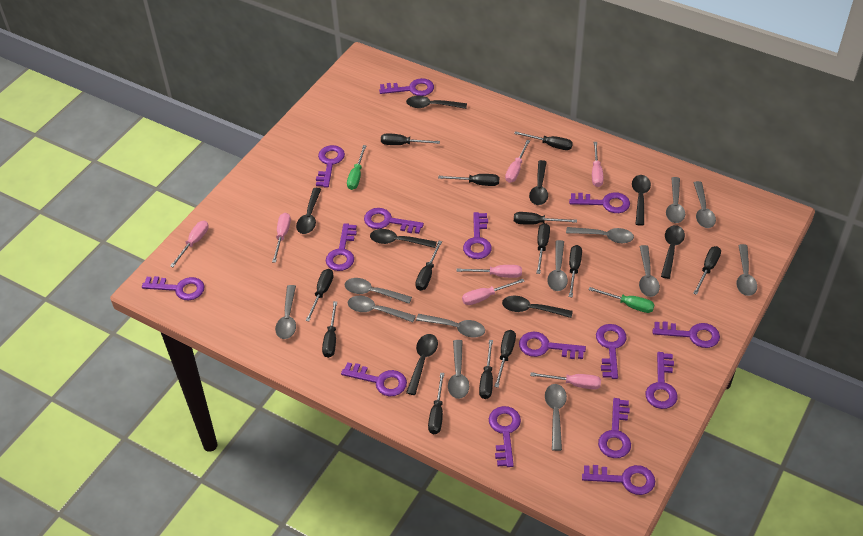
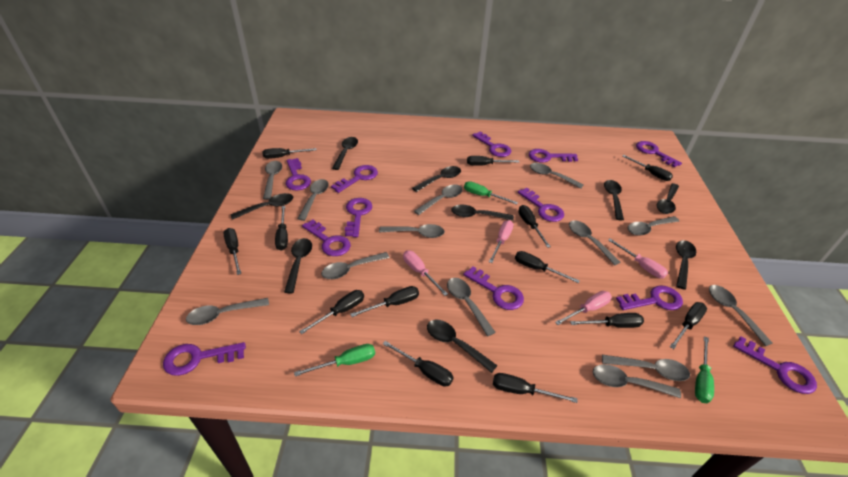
black spoon: [296,188,321,234] [370,229,437,248] [406,96,467,109] [406,334,438,395] [502,296,573,318] [529,160,548,205] [632,175,651,226] [661,225,685,279] = 8 -> [230,193,293,220] [284,238,312,294] [332,137,358,170] [412,166,461,192] [427,320,498,373] [451,205,514,221] [604,180,624,220] [657,183,679,214] [676,240,696,290] = 9
green screwdriver: [347,145,367,190] [589,287,655,313] = 2 -> [294,344,375,377] [464,181,518,205] [695,336,714,403] = 3
grey spoon: [275,285,296,339] [345,278,412,304] [348,296,416,323] [416,314,485,337] [448,340,469,399] [545,384,567,451] [547,240,568,291] [566,227,634,243] [639,245,660,297] [666,177,685,223] [694,181,716,228] [736,244,757,296] = 12 -> [186,298,269,325] [263,161,282,200] [297,179,329,221] [321,252,390,279] [379,224,445,238] [414,184,463,215] [447,278,496,336] [530,163,584,189] [569,220,620,265] [593,364,681,398] [602,355,690,381] [627,216,679,235] [709,285,772,346] = 13
pink screwdriver: [170,221,209,267] [272,213,291,263] [456,265,522,278] [462,279,525,305] [505,140,530,183] [530,372,601,390] [592,142,604,187] = 7 -> [403,251,448,296] [489,220,514,263] [555,291,612,325] [608,239,668,279] = 4
purple key: [142,276,204,300] [316,145,345,188] [326,223,357,271] [341,362,407,396] [364,208,424,234] [379,78,434,96] [463,212,492,259] [489,406,521,467] [519,332,586,359] [569,192,630,213] [582,465,655,495] [596,324,627,379] [598,398,631,458] [646,352,678,409] [653,321,720,348] = 15 -> [163,342,246,376] [286,158,311,190] [302,220,351,256] [331,165,378,193] [345,198,372,237] [463,266,524,310] [472,132,512,157] [518,188,564,222] [529,149,578,162] [616,285,683,310] [636,141,682,168] [733,337,817,394] = 12

